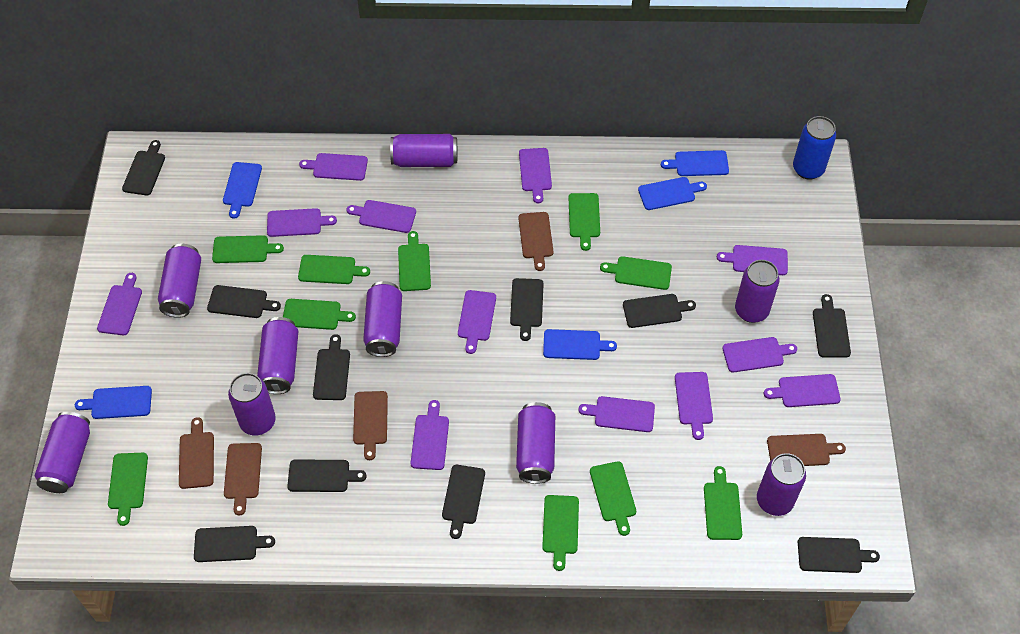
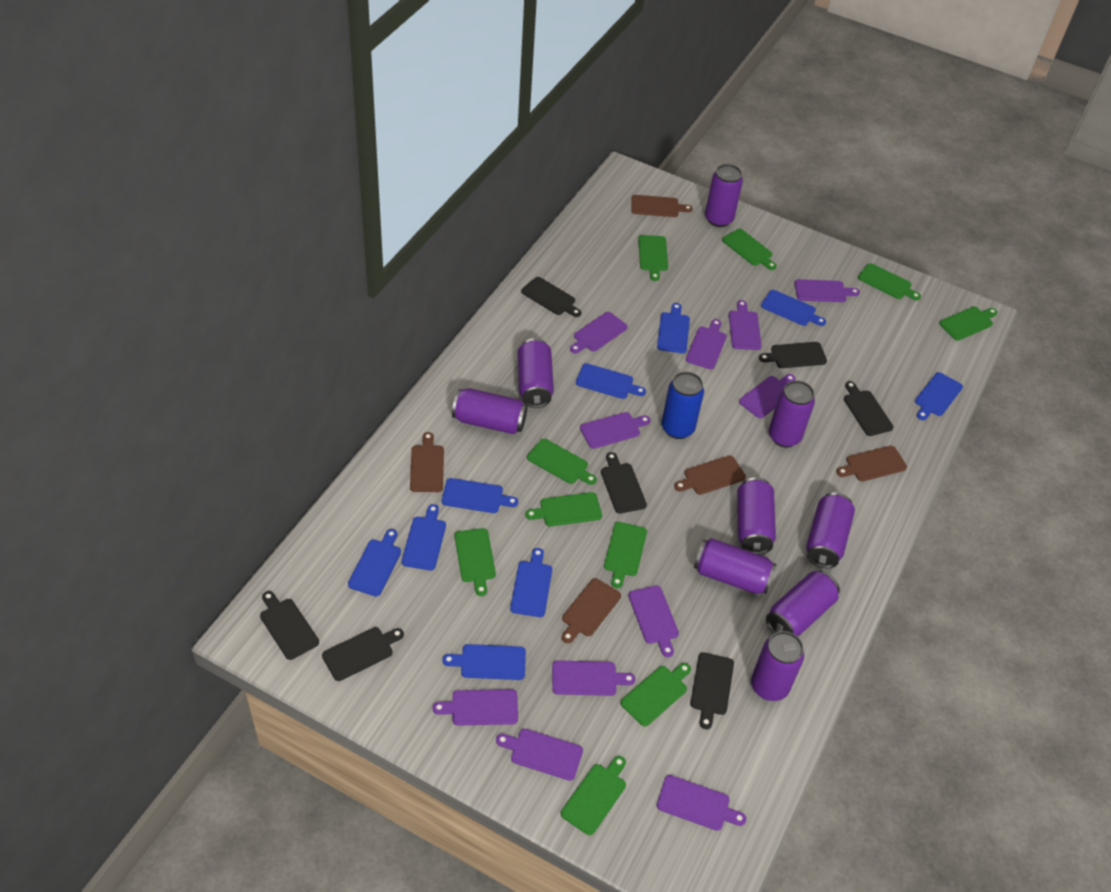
black cutting board: [122,140,165,195] [194,526,275,562] [207,285,281,318] [287,459,367,492] [313,334,350,400] [442,465,485,539] [510,278,544,341] [623,294,696,328] [798,537,880,573] [813,294,851,358] = 10 -> [260,591,319,660] [322,627,404,681] [521,277,581,317] [601,452,647,514] [690,652,734,729] [759,342,827,368] [844,381,893,436] = 7
blue cutting board: [75,386,152,419] [223,162,262,219] [543,329,617,360] [638,177,707,210] [661,150,729,176] = 5 -> [348,529,401,596] [402,504,446,570] [442,478,518,513] [442,644,526,680] [510,548,552,617] [576,363,646,399] [657,303,690,353] [761,290,826,326] [915,372,963,420] = 9
purple cutting board: [97,273,142,335] [267,208,337,237] [299,153,368,181] [347,200,416,233] [411,400,449,470] [458,290,496,354] [519,148,552,203] [578,396,655,432] [675,372,713,440] [717,245,788,275] [722,337,797,373] [764,374,841,407] = 12 -> [432,689,518,725] [496,729,583,781] [552,660,635,696] [570,312,628,353] [580,412,650,449] [628,586,679,657] [657,775,746,831] [686,319,727,369] [729,300,761,350] [739,374,796,418] [795,279,860,302] = 11

